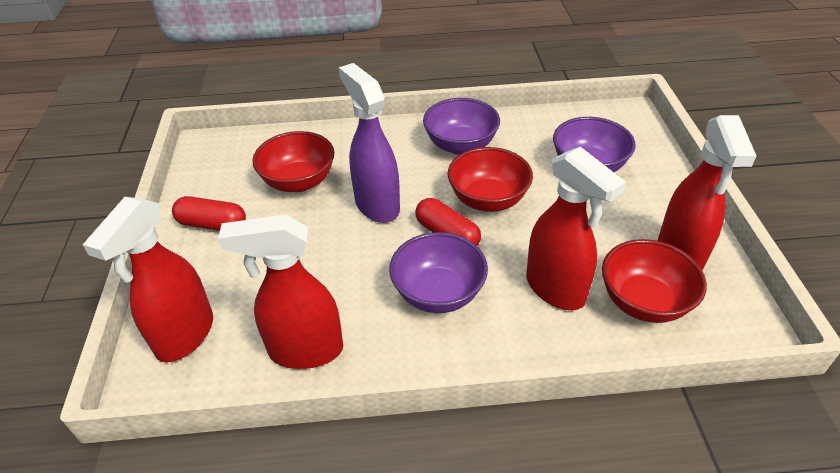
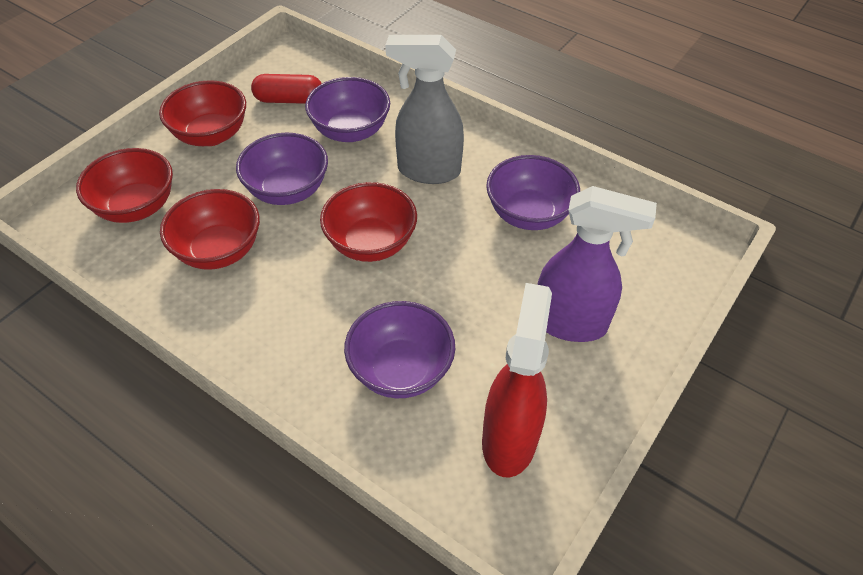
grey spray bottle: none = 0 -> [385,35,464,184] = 1
purple bowl: [389,232,488,313] [423,98,500,155] [553,117,636,172] = 3 -> [236,133,328,205] [305,77,390,142] [344,301,455,398] [486,155,580,230] = 4
red bowl: [252,131,334,192] [448,147,533,212] [602,239,707,323] = 3 -> [76,148,173,223] [159,80,246,146] [160,189,260,270] [320,182,417,262] = 4
red capsule: [172,196,246,231] [415,198,481,246] = 2 -> [251,74,322,104] = 1
red spray bottle: [83,197,213,362] [218,215,343,369] [526,147,626,310] [658,115,756,271] = 4 -> [482,283,552,478] = 1

